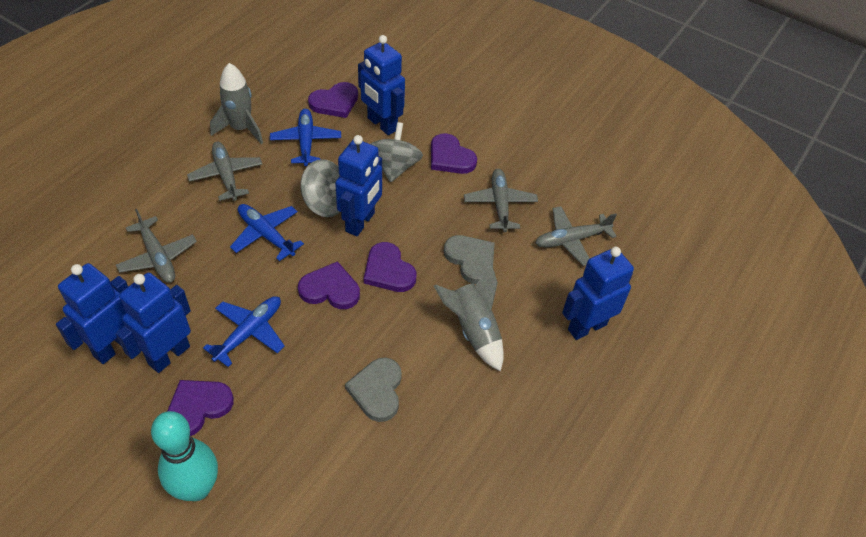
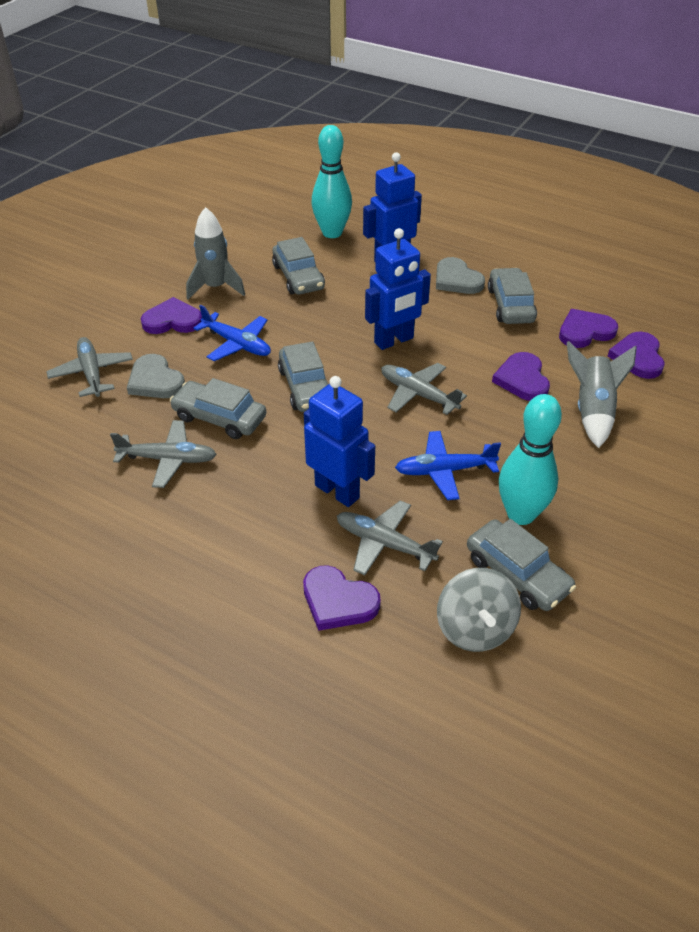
blue plane: [203,296,285,367] [230,204,304,261] [270,109,341,166] = 3 -> [194,305,271,361] [395,431,501,500] = 2
blue robot: [56,263,128,364] [116,272,191,373] [335,135,382,236] [358,35,405,135] [562,247,634,340] = 5 -> [304,376,375,507] [363,152,422,263] [365,228,431,350] = 3
grey car: none = 0 -> [170,378,266,439] [272,237,325,295] [278,341,328,412] [467,519,576,611] [488,268,537,324] = 5
grey spinning top: [300,159,340,217] [371,122,423,182] = 2 -> [437,568,521,652] = 1
turquoise bowling pin: [151,411,218,501] = 1 -> [311,125,352,238] [499,394,562,525] = 2

